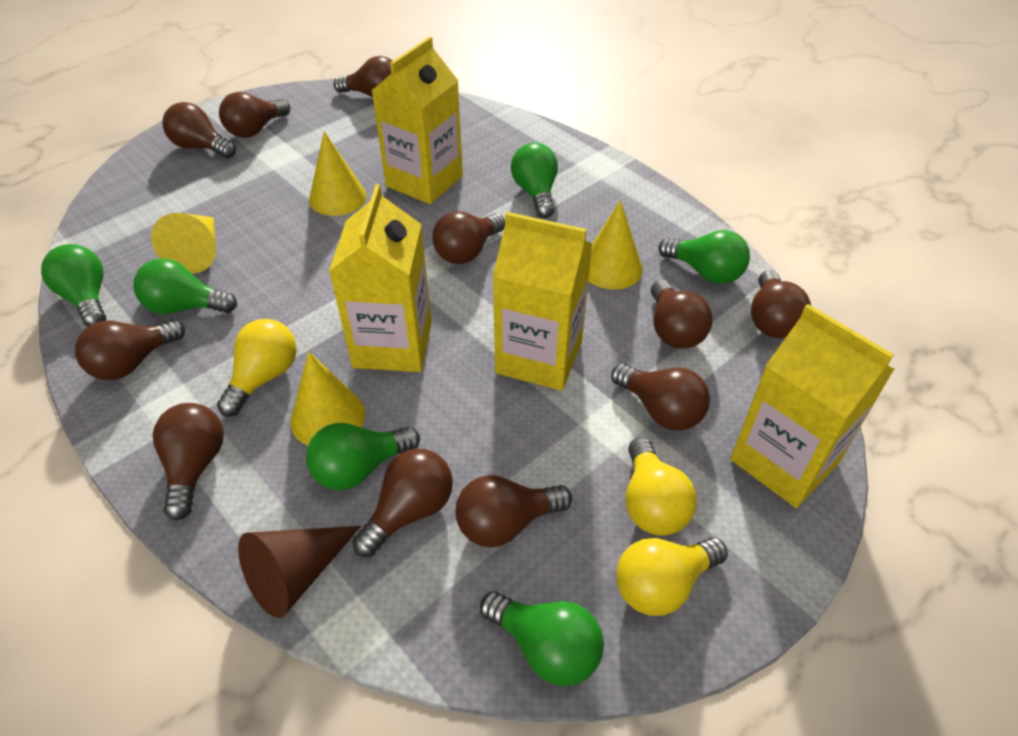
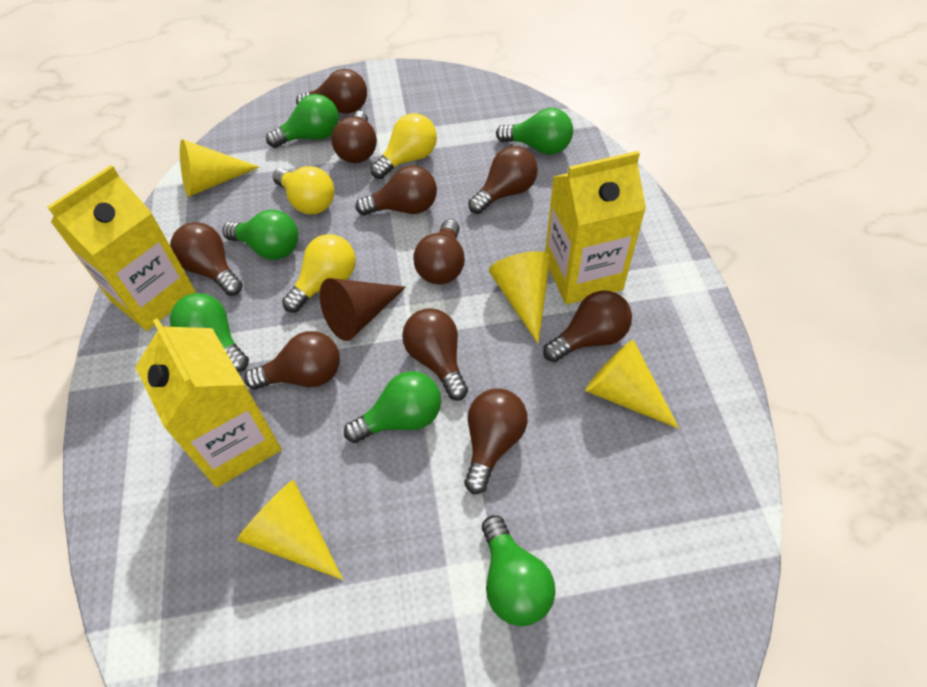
brown light bulb: [75,319,185,380] [153,403,224,520] [162,102,236,158] [219,92,290,138] [333,56,393,97] [352,449,453,557] [432,211,505,264] [455,475,572,547] [611,363,710,431] [651,280,713,349] [751,270,811,338] = 11 -> [170,222,243,296] [244,331,340,390] [296,69,367,114] [331,111,377,163] [356,166,437,216] [402,308,468,400] [413,219,465,284] [464,389,528,494] [468,146,538,214] [543,291,632,362] = 10
yellow carton: [329,184,432,372] [371,36,463,204] [492,212,592,391] [730,304,894,508] = 4 -> [48,165,196,331] [135,318,282,487] [545,151,646,305] = 3

